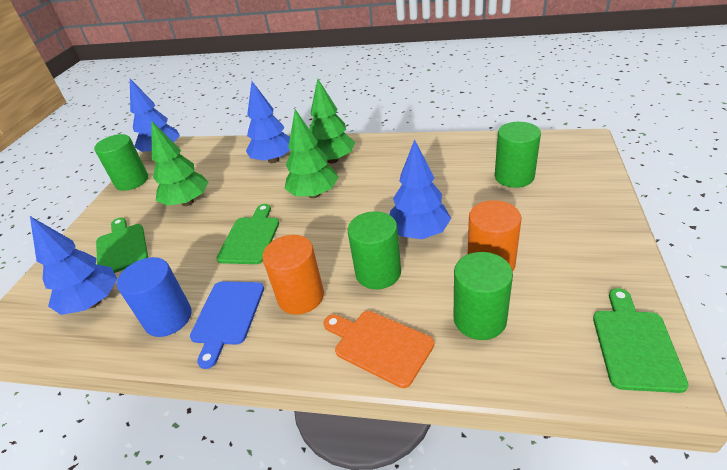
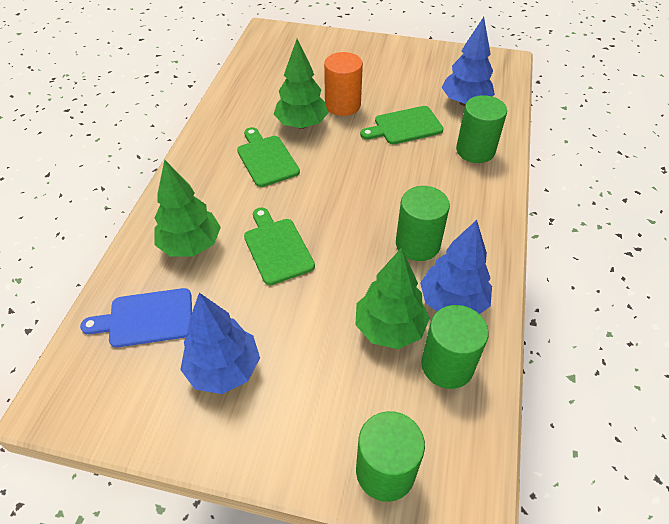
blue cylinder: [117,257,191,337] = 1 -> none = 0
blue tree: [30,216,117,315] [130,79,180,152] [246,81,291,163] [390,140,451,239] = 4 -> [180,293,260,394] [420,220,492,314] [442,17,495,106] = 3
orange cutting board: [324,311,434,388] = 1 -> none = 0
orange cylinder: [262,235,324,315] [468,200,521,271] = 2 -> [324,52,363,116] = 1

